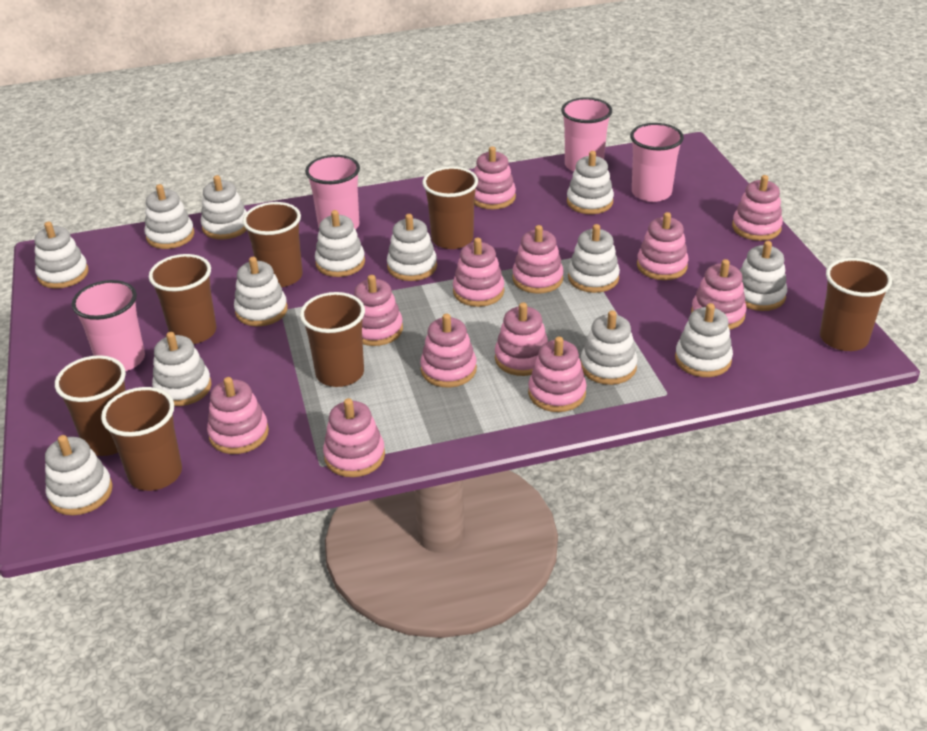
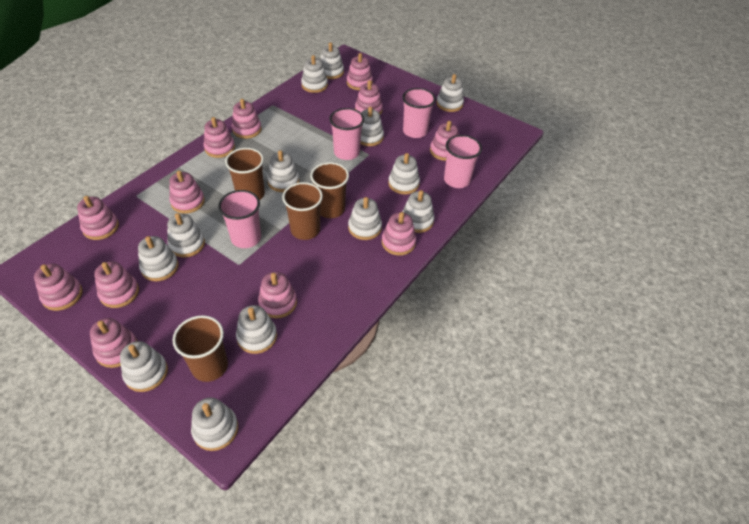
brown cup: [55,355,126,456] [101,387,182,491] [149,254,216,344] [243,202,303,287] [300,292,365,387] [423,166,478,249] [820,258,892,351] = 7 -> [172,315,228,382] [225,148,265,200] [282,182,323,240] [310,162,349,218] = 4

